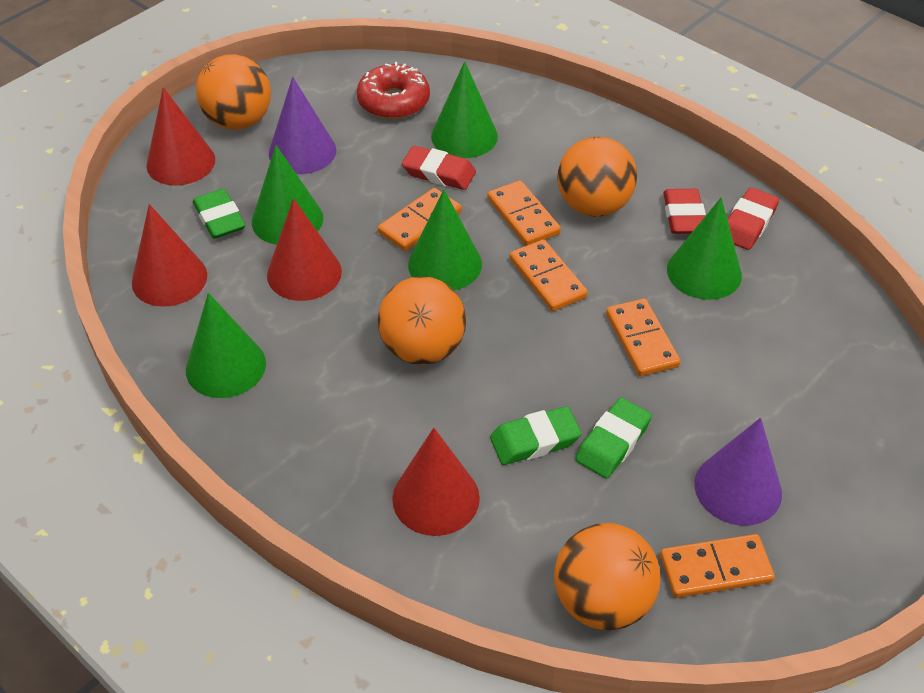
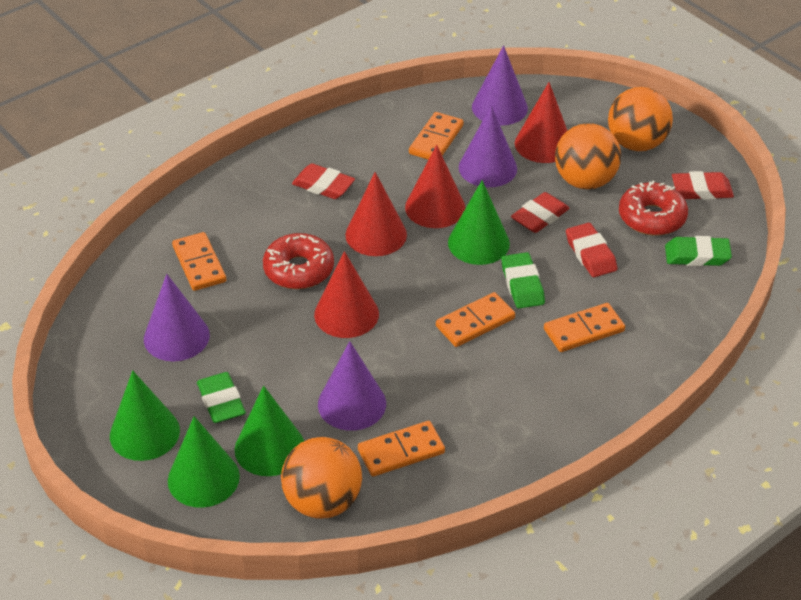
green cone: [186,293,266,398] [252,145,323,245] [408,190,482,290] [431,61,498,158] [667,197,742,300] = 5 -> [110,370,180,461] [168,416,240,508] [235,386,304,476] [448,180,510,265] = 4
orange ball: [196,54,271,130] [377,276,466,365] [554,523,661,631] [557,137,637,217] = 4 -> [281,437,362,519] [555,123,621,189] [608,87,673,151] = 3
purple cone: [269,77,336,174] [694,418,782,526] = 2 -> [144,274,210,362] [318,341,386,431] [459,105,517,187] [472,45,528,126] = 4
red donut: [357,62,430,119] = 1 -> [263,233,334,289] [619,181,688,236] = 2
red eraser: [402,146,476,190] [663,189,706,234] [727,187,779,250] = 3 -> [292,164,355,199] [511,192,570,233] [566,223,617,277] [672,171,734,200] = 4

